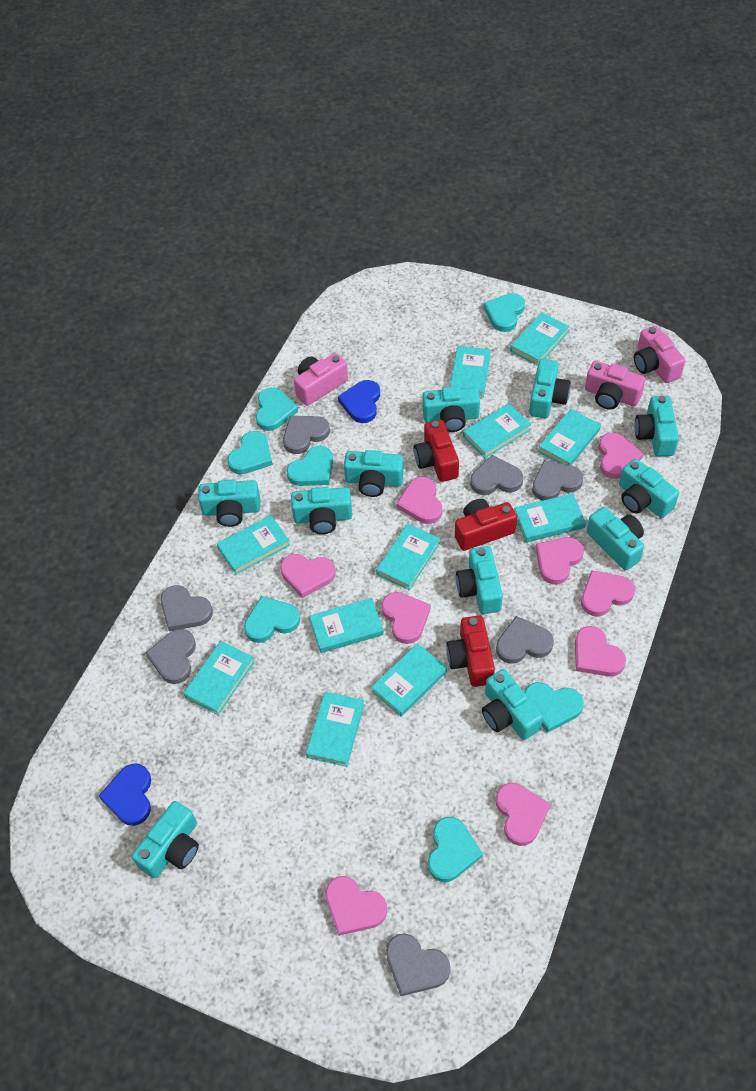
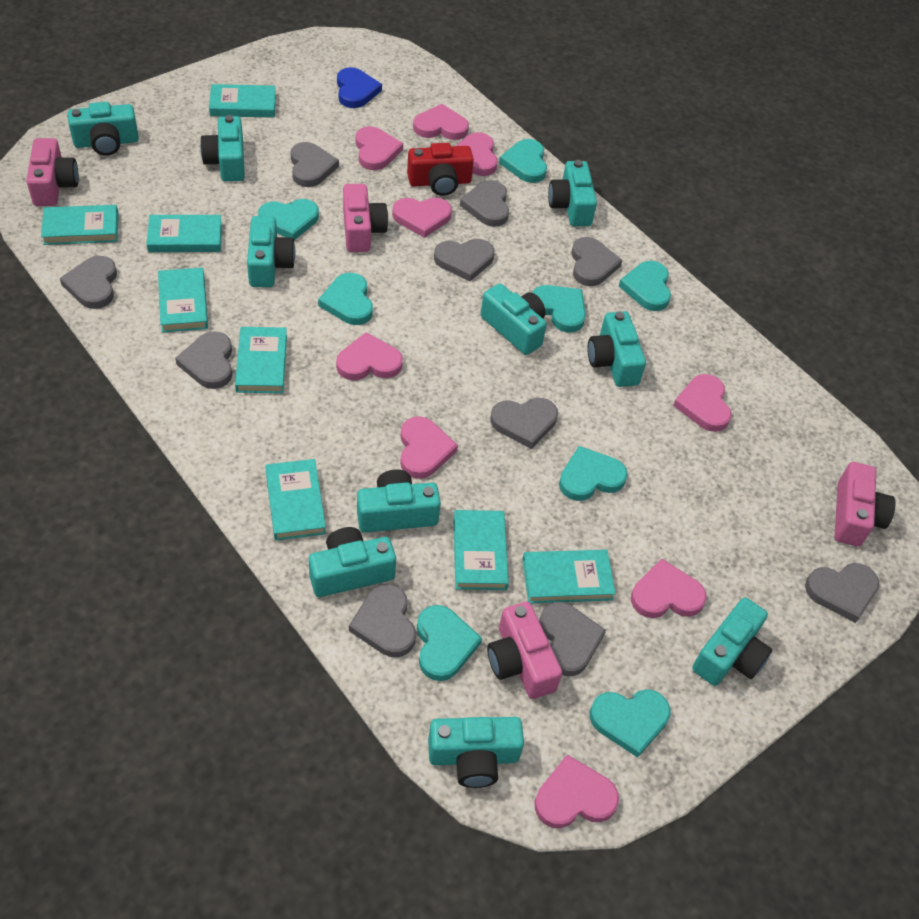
blue heart: [99,763,151,826] [338,380,380,423] = 2 -> [337,67,382,108] = 1
grey heart: [145,629,196,684] [161,585,213,631] [283,416,330,454] [386,933,450,996] [470,455,523,495] [496,616,554,664] [532,460,583,501] = 7 -> [60,256,117,309] [175,331,232,389] [290,142,339,187] [349,584,416,657] [434,239,495,281] [460,180,509,227] [490,398,558,449] [539,602,606,676] [571,237,622,286] [805,563,879,623] = 10
pink camera: [294,353,348,406] [585,361,645,410] [634,325,685,383] = 3 -> [26,138,79,206] [343,184,388,252] [487,602,562,699] [834,462,895,547] = 4
red camera: [414,420,459,482] [447,615,495,687] [455,499,517,551] = 3 -> [407,143,474,196] = 1
turquoise book: [183,641,255,715] [217,515,290,575] [306,692,365,767] [310,598,384,653] [371,643,447,717] [376,523,440,590] [450,346,491,398] [463,403,531,458] [510,312,569,366] [514,493,586,542] [538,409,601,465] = 11 -> [41,205,118,245] [146,215,222,252] [158,268,208,333] [209,84,276,118] [235,327,287,393] [265,459,326,541] [453,510,509,590] [522,550,616,603] = 8
turquoise camera: [132,801,199,878] [198,480,260,527] [291,487,352,534] [344,450,404,497] [422,386,480,432] [456,546,503,614] [482,669,543,740] [529,359,571,418] [587,507,644,570] [619,459,679,518] [635,396,679,456] = 11 -> [68,102,139,156] [200,115,245,182] [247,216,295,287] [309,527,396,597] [357,469,441,533] [428,717,524,788] [481,283,547,355] [548,160,597,226] [588,311,646,387] [693,598,772,686] = 10
turquoise heart: [227,431,273,474] [244,596,300,643] [256,387,298,431] [286,446,333,486] [428,817,483,882] [483,293,525,332] [524,682,584,733] = 7 -> [258,199,319,240] [318,273,373,325] [417,605,482,681] [499,139,547,183] [532,285,586,333] [559,446,628,501] [590,689,671,758] [619,261,671,311] = 8

